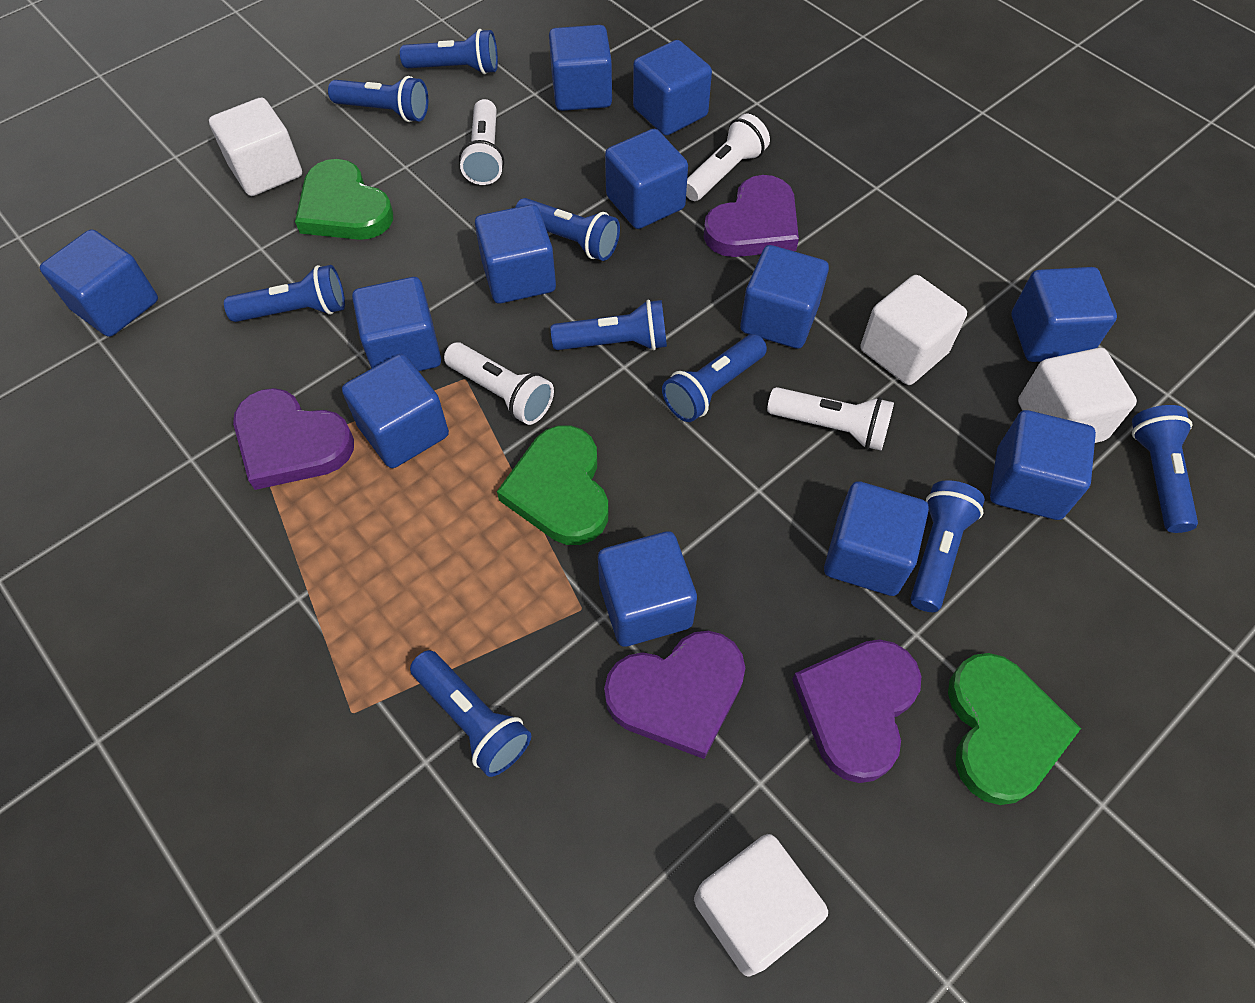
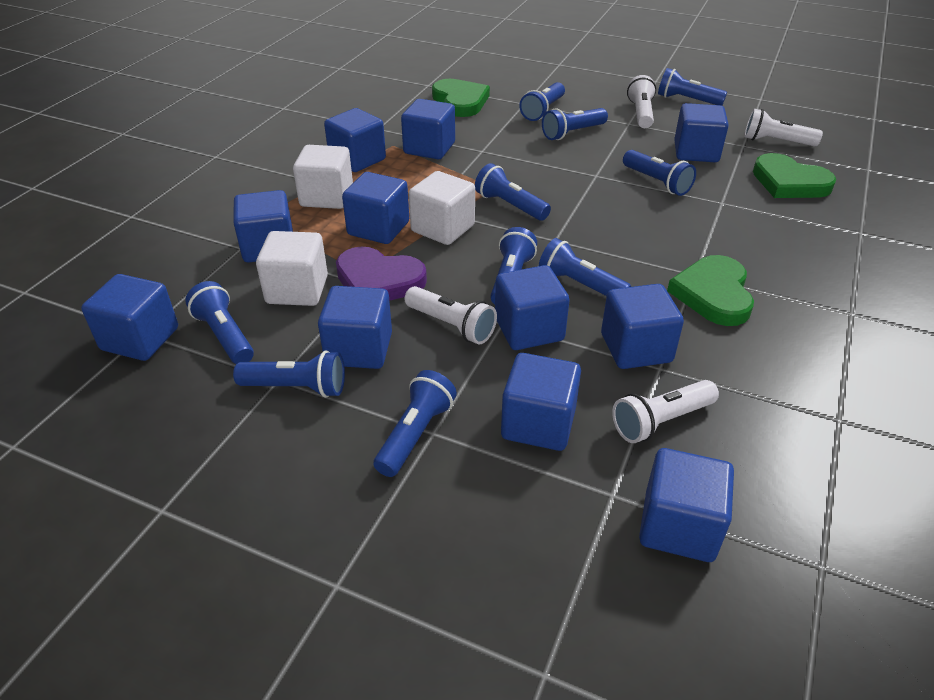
blue cube: [40,229,158,337] [342,354,449,468] [352,277,441,371] [475,204,556,303] [549,25,612,111] [598,531,697,647] [605,129,688,229] [633,40,712,136] [740,245,829,349] [824,481,929,596] [990,410,1096,520] [1011,267,1117,362] = 12 -> [81,274,178,361] [233,190,293,262] [318,286,392,369] [324,108,386,172] [342,172,409,244] [401,99,455,159] [495,265,570,350] [501,353,581,451] [601,284,684,369] [639,448,734,562] [674,103,729,162] = 11
blue flashlight: [224,265,345,322] [328,76,428,122] [400,29,498,75] [410,650,531,777] [515,198,620,261] [551,300,667,350] [662,334,767,422] [910,480,985,612] [1132,405,1198,533] = 9 -> [185,281,254,364] [233,351,345,398] [373,370,457,477] [475,163,551,221] [490,227,537,305] [519,82,565,121] [539,238,631,296] [542,108,608,140] [623,150,696,196] [658,68,727,106] = 10
purple heart: [233,388,354,490] [604,631,745,759] [704,175,799,257] [792,639,921,783] = 4 -> [336,247,427,301] = 1
white cube: [209,97,302,196] [694,834,828,977] [861,275,967,385] [1018,348,1137,443] = 4 -> [256,231,328,306] [293,145,353,209] [409,171,475,245] = 3

